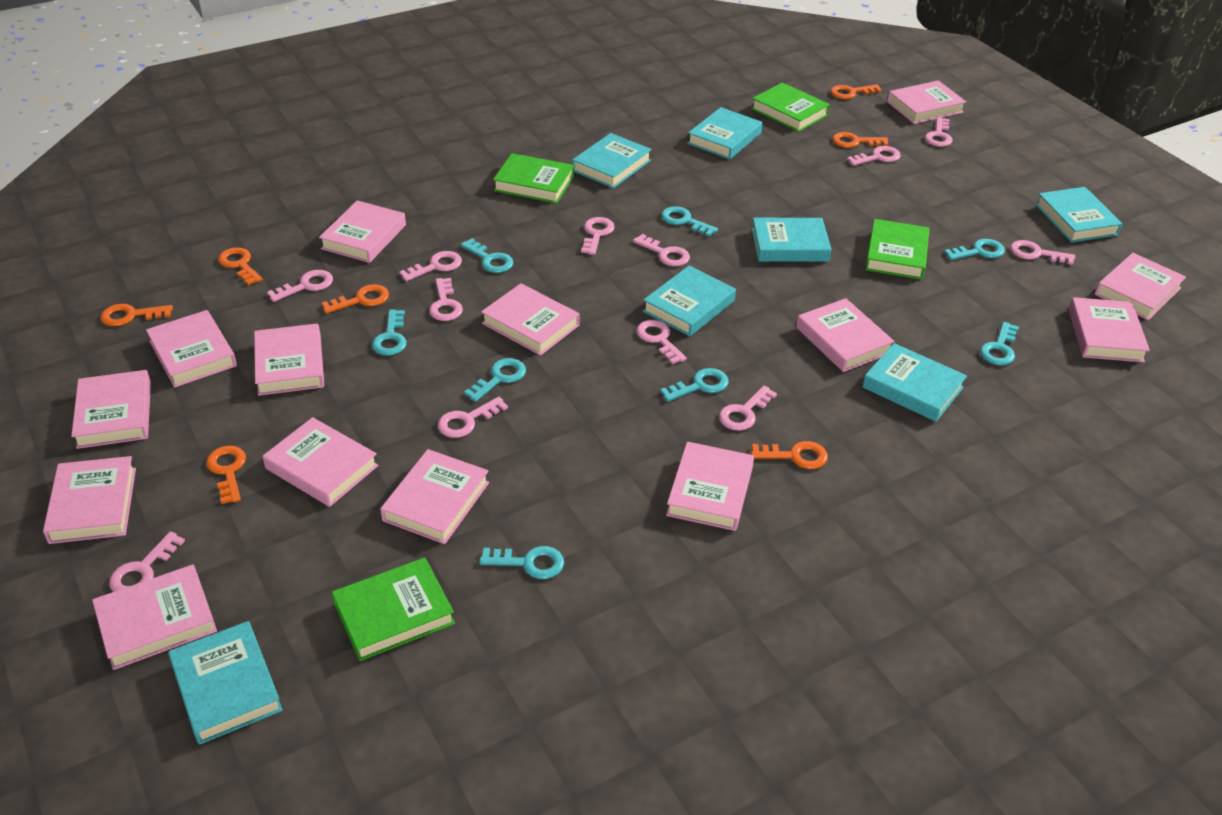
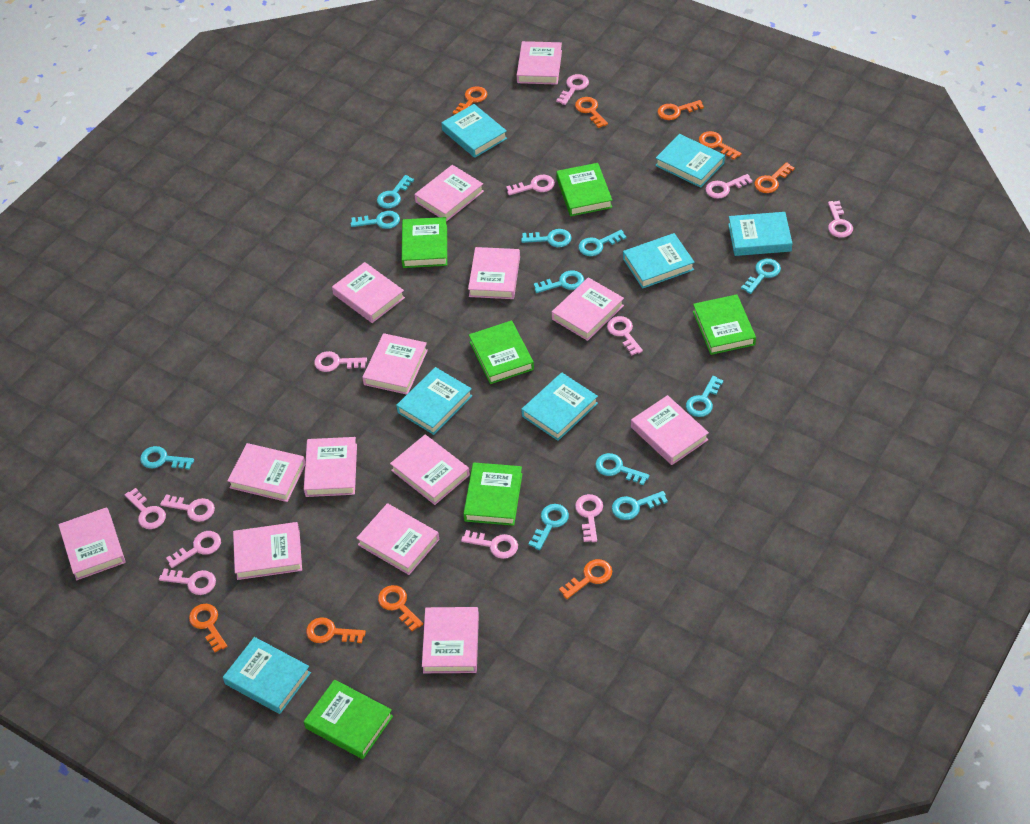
green book: [332,557,455,661] [493,153,574,204] [751,83,830,132] [865,219,930,280] = 4 -> [304,679,393,759] [402,217,447,268] [463,462,522,526] [469,321,534,384] [556,163,612,216] [693,294,756,355] = 6
orange key: [100,304,173,326] [206,446,246,504] [218,247,263,285] [322,284,389,314] [751,441,828,469] [830,84,882,99] [832,132,888,148] = 7 -> [189,604,227,652] [306,617,366,643] [378,585,423,631] [453,86,487,114] [559,559,612,599] [575,97,608,128] [657,100,704,120] [699,131,742,160] [754,162,795,193] = 9
turquoise key: [372,309,407,356] [461,238,514,273] [464,358,526,402] [479,546,564,579] [660,368,729,402] [661,206,718,237] [944,239,1005,260] [980,322,1019,365] = 8 -> [140,446,194,470] [351,211,400,229] [377,175,414,208] [521,229,572,247] [529,504,569,550] [534,270,584,293] [578,230,627,256] [595,453,650,485] [612,491,668,520] [686,376,724,417] [741,259,781,294] = 11

